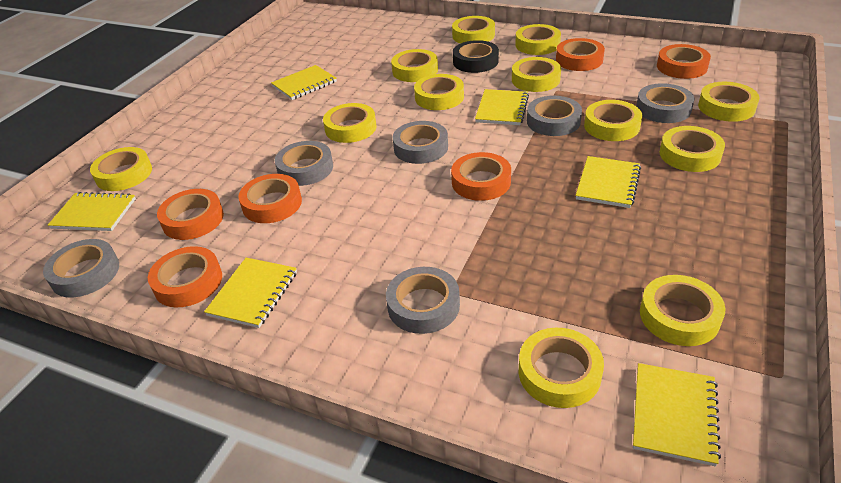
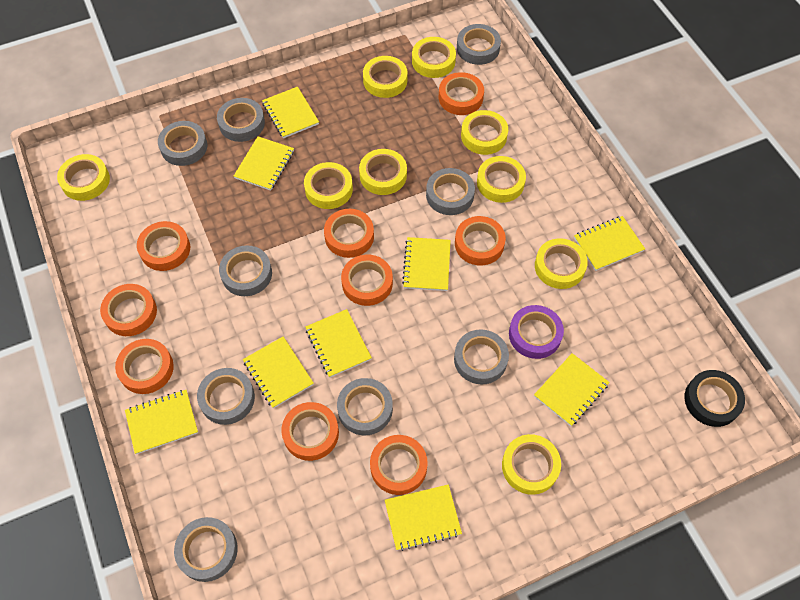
grey tape: [43,239,119,298] [275,141,333,186] [386,267,460,334] [393,121,448,164] [527,96,582,136] [636,83,694,123] = 6 -> [158,121,207,166] [174,517,238,582] [197,368,255,425] [217,98,265,142] [219,245,272,296] [337,378,393,436] [426,168,475,215] [454,329,509,384] [457,24,501,65] = 9
orange tape: [148,246,222,307] [157,189,224,240] [238,174,302,223] [451,152,511,201] [556,38,605,71] [657,44,711,79] = 6 -> [100,284,157,336] [115,339,174,394] [137,221,190,271] [281,402,339,461] [324,209,374,258] [341,255,393,306] [370,435,428,495] [439,72,484,115] [455,216,506,265] = 9
purple tape: none = 0 -> [509,305,564,359] = 1
yellow notebook: [48,192,136,231] [204,258,297,328] [271,65,337,100] [475,89,529,125] [575,156,641,208] [633,363,721,467] = 6 -> [125,390,198,454] [234,136,294,191] [243,337,314,408] [262,87,319,138] [305,309,372,378] [385,484,462,551] [402,237,451,291] [534,353,610,426] [574,216,645,271] = 9
yellow tape: [90,147,152,191] [323,103,377,143] [391,49,438,82] [414,74,464,110] [452,16,495,44] [512,57,561,92] [515,24,561,55] [519,328,604,408] [584,100,642,141] [640,275,725,346] [660,126,725,172] [698,82,760,122] = 12 -> [57,154,110,201] [304,162,353,209] [359,149,407,195] [363,56,408,98] [412,37,456,78] [461,110,508,155] [477,156,526,203] [502,434,561,495] [535,238,588,289] = 9

